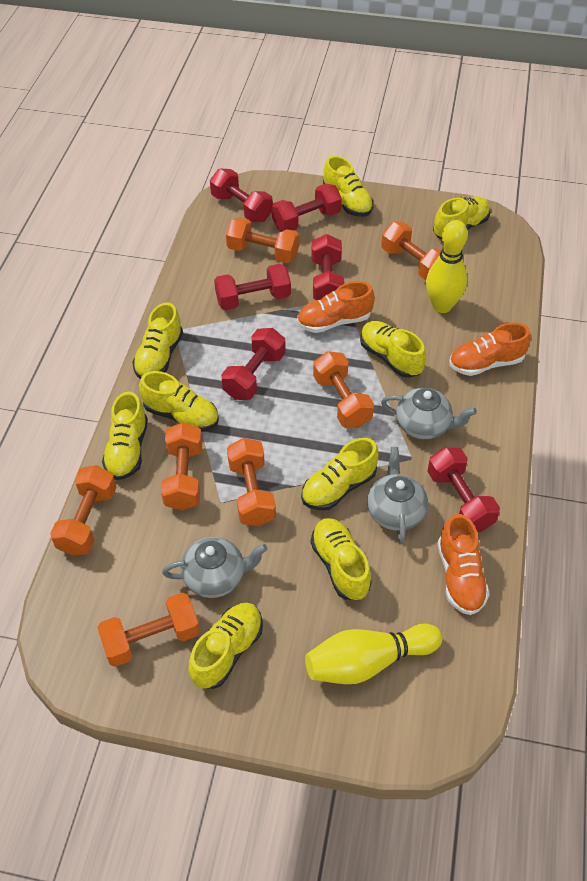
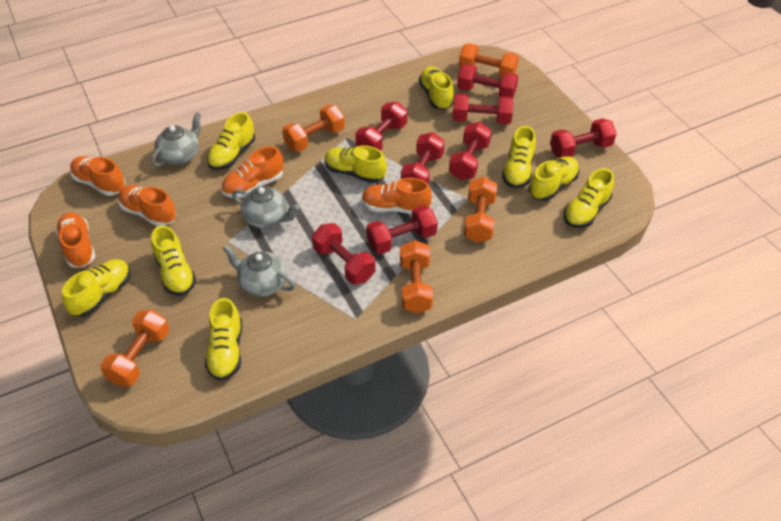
orange dumbbell: [50,465,117,556] [97,593,200,667] [161,422,202,511] [226,217,299,263] [227,438,276,526] [313,351,374,428] [381,222,442,280] = 7 -> [100,310,169,386] [282,105,345,152] [400,240,433,313] [459,43,519,78] [464,177,497,243] = 5
orange shoe: [297,281,375,333] [437,514,490,615] [449,323,531,376] = 3 -> [55,212,95,267] [70,156,126,196] [118,185,176,226] [222,146,284,198] [362,178,432,214] = 5
red dumbbell: [210,169,273,222] [214,264,291,310] [221,328,286,400] [272,184,342,231] [311,234,344,300] [427,447,500,532] = 6 -> [312,223,375,285] [355,102,407,150] [366,205,438,254] [401,132,445,184] [449,122,492,180] [452,93,514,125] [457,64,519,98] [550,118,617,158] = 8
yellow bowling pin: [305,624,442,684] [426,220,468,313] = 2 -> none = 0

